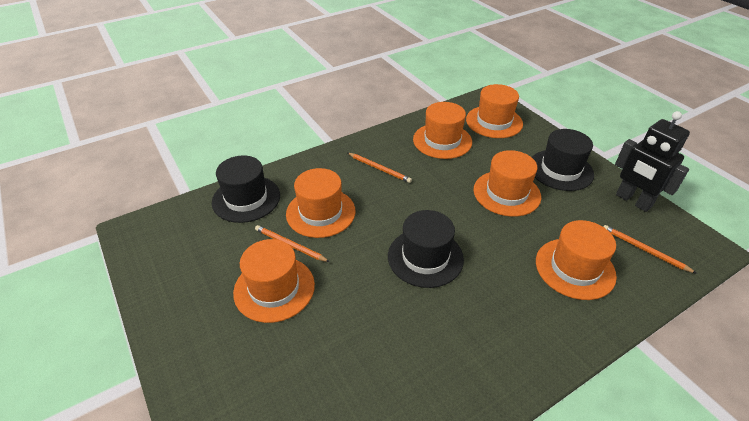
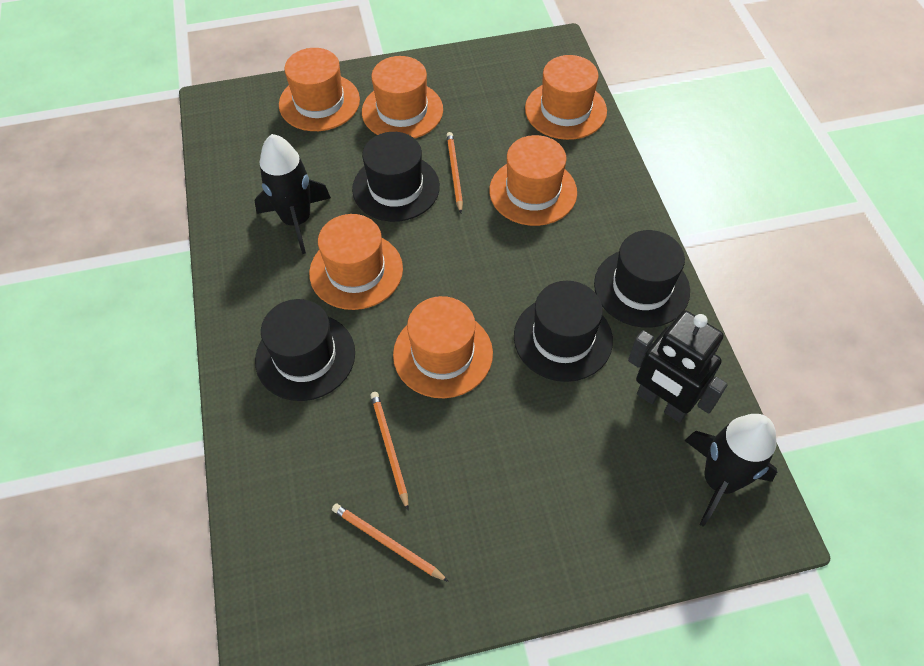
black hat: [212,155,280,223] [388,210,464,288] [532,129,594,191] = 3 -> [255,299,355,401] [352,132,440,222] [514,281,613,382] [594,230,690,328] = 4
black rocket: none = 0 -> [254,134,331,254] [684,414,777,527] = 2

